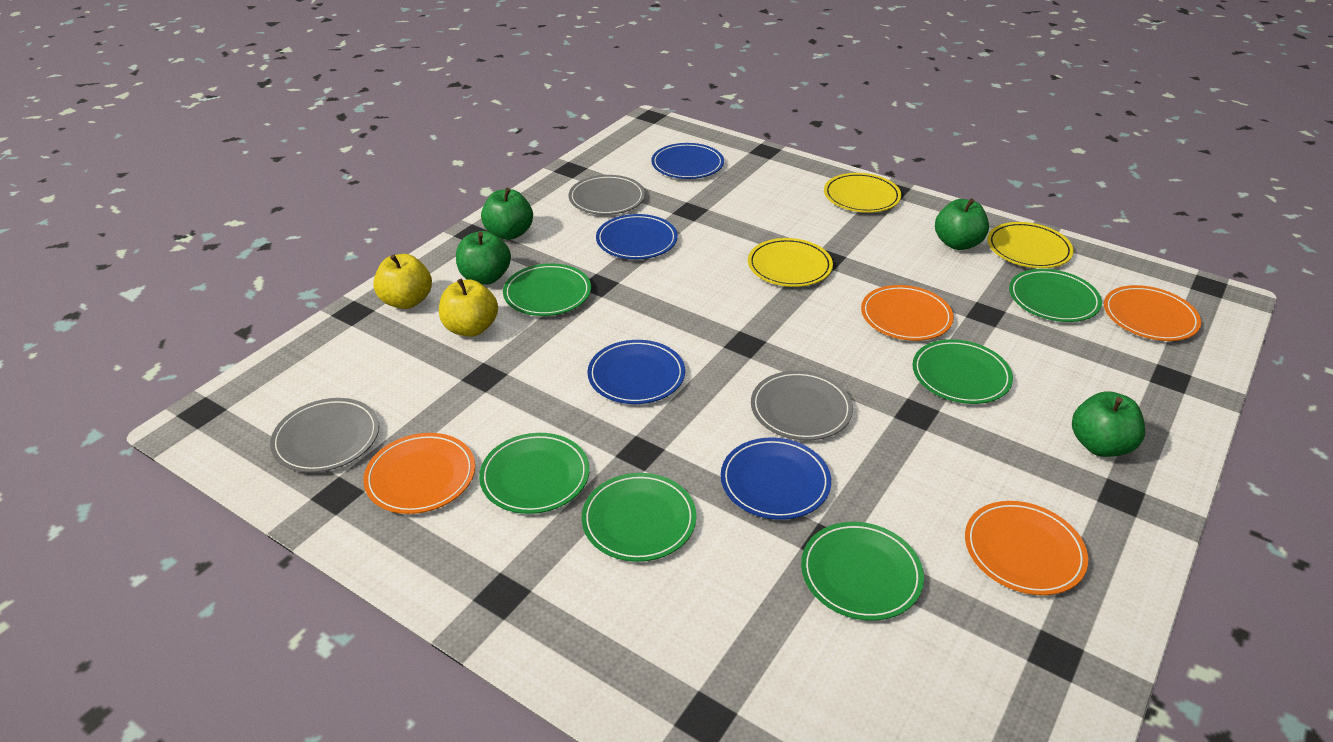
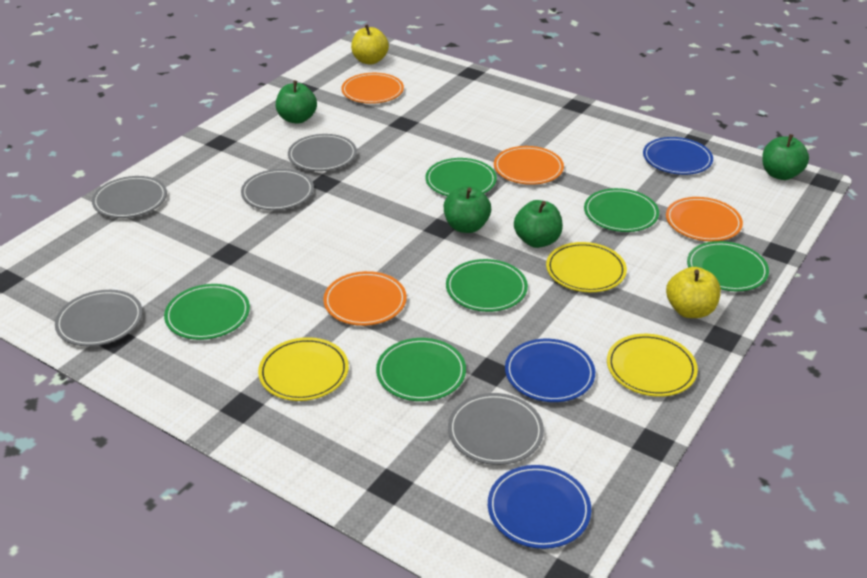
blue plate: [587,340,685,404] [596,214,678,259] [651,143,724,179] [721,438,831,520] = 4 -> [488,465,591,549] [505,339,595,402] [643,137,713,175] = 3
grey plate: [270,398,379,473] [568,175,645,215] [751,371,853,440] = 3 -> [55,290,143,346] [92,176,167,218] [241,169,314,210] [288,134,357,171] [448,393,544,465] = 5

